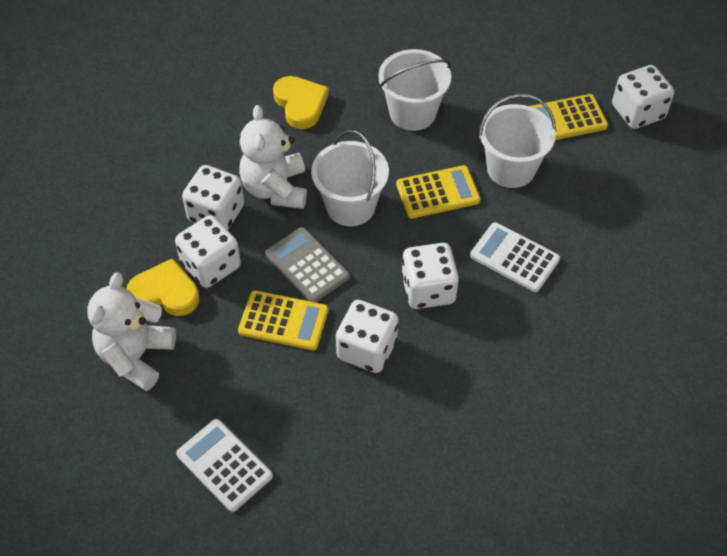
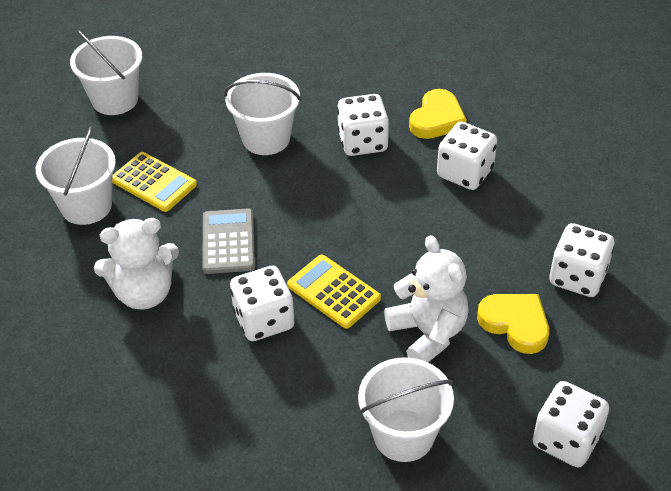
white bucket: [311,130,389,226] [378,49,451,131] [478,94,556,188] = 3 -> [36,127,116,225] [70,30,142,115] [224,73,301,155] [358,357,454,462] = 4
white calculator: [176,419,273,512] [470,222,560,292] = 2 -> none = 0
yellow calculator: [238,290,328,350] [396,165,480,219] [530,94,608,140] = 3 -> [112,152,197,212] [287,255,381,329] = 2

